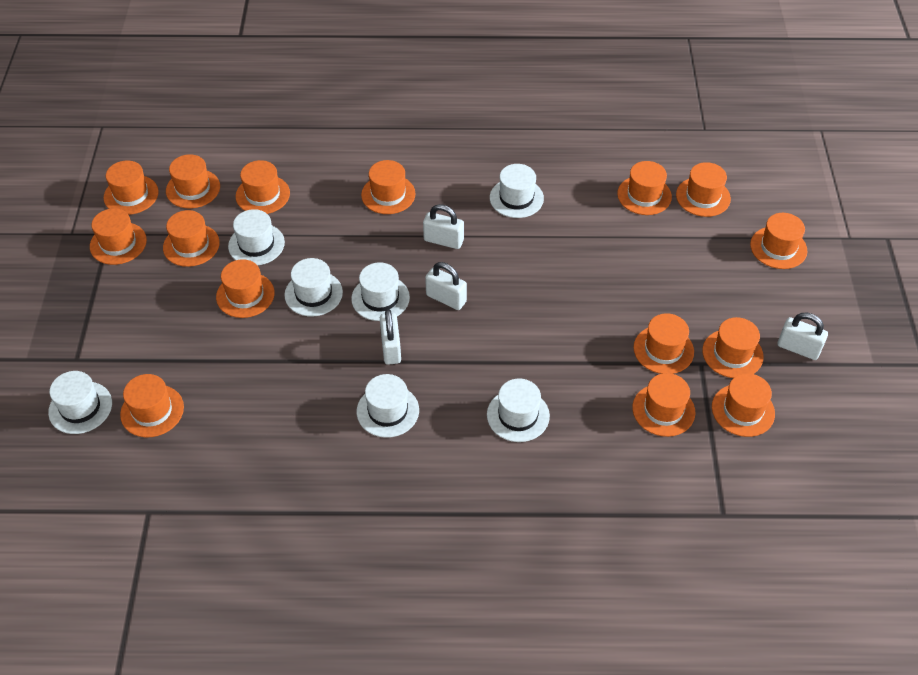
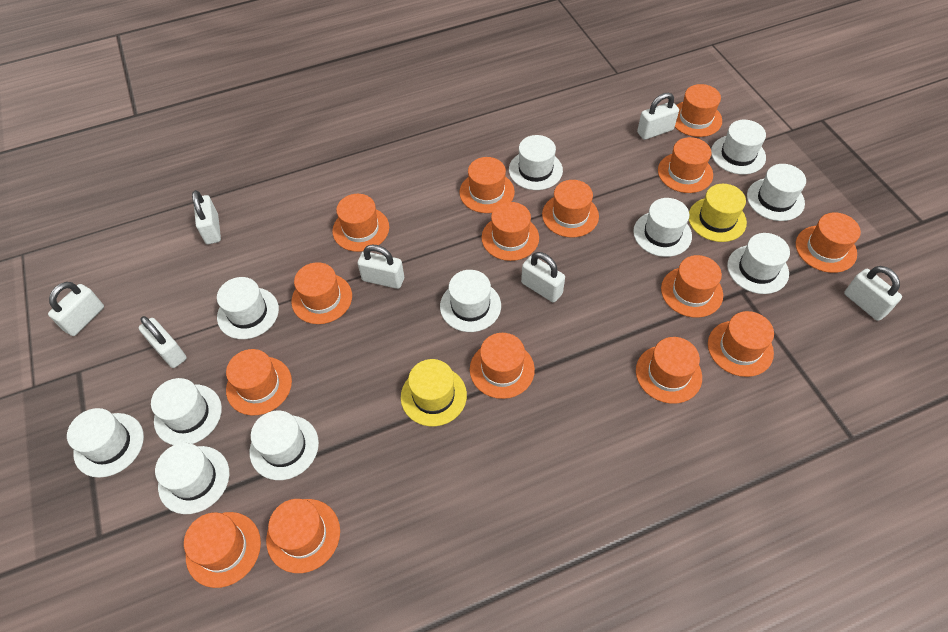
white hat: [48,371,112,434] [228,209,285,266] [285,258,343,317] [351,262,410,321] [357,374,419,438] [487,378,550,442] [490,164,544,218] = 7 -> [67,408,144,478] [151,378,222,445] [155,443,229,514] [217,277,279,339] [249,411,319,480] [440,270,501,332] [509,135,563,190] [633,198,692,257] [711,120,766,174] [727,233,790,294] [747,164,806,221] = 11
white padlock: [380,309,401,365] [423,204,464,249] [425,262,467,310] [778,313,828,360] = 4 -> [48,282,104,336] [139,316,187,368] [192,190,221,244] [357,244,404,289] [521,252,565,302] [637,93,679,140] [844,266,902,321] = 7
yellow hat: none = 0 -> [401,359,467,426] [689,184,747,242] = 2

